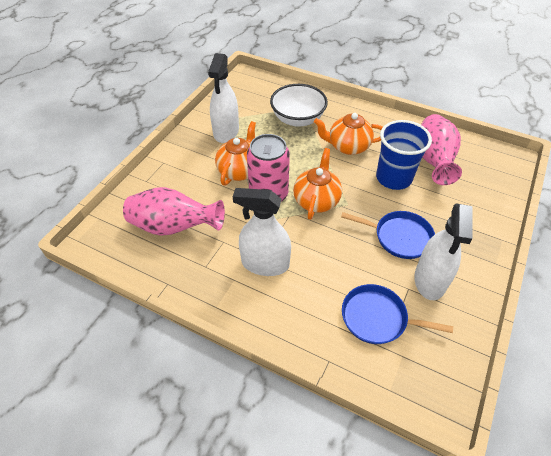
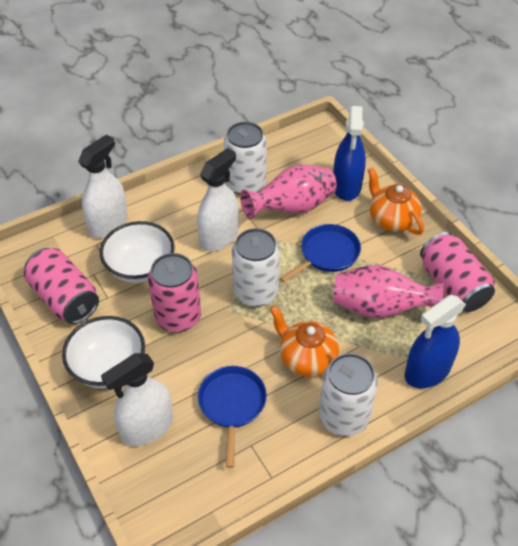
blue cup: [376,120,432,190] = 1 -> none = 0
blue spray bottle: none = 0 -> [333,106,366,201] [405,295,466,388] = 2
orange teapot: [215,121,256,186] [293,148,342,220] [314,113,383,155] = 3 -> [270,305,339,377] [368,167,424,235] = 2
pink can: [247,134,290,202] = 1 -> [24,248,99,324] [148,253,201,332] [420,232,495,312] = 3
white bowl: [270,84,328,127] = 1 -> [62,316,145,388] [100,221,175,283] = 2
white can: none = 0 -> [224,122,267,195] [232,228,280,307] [319,353,378,436] = 3

